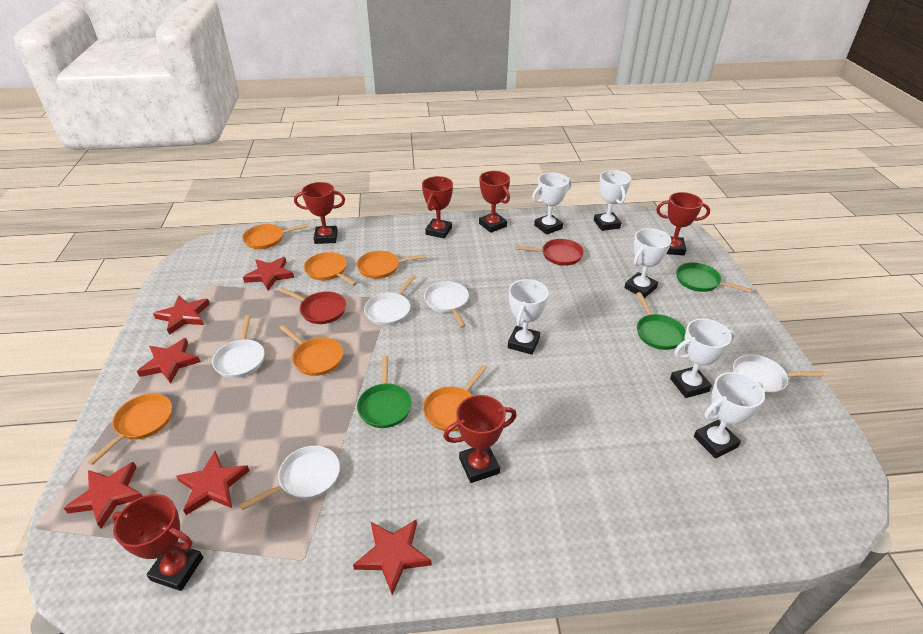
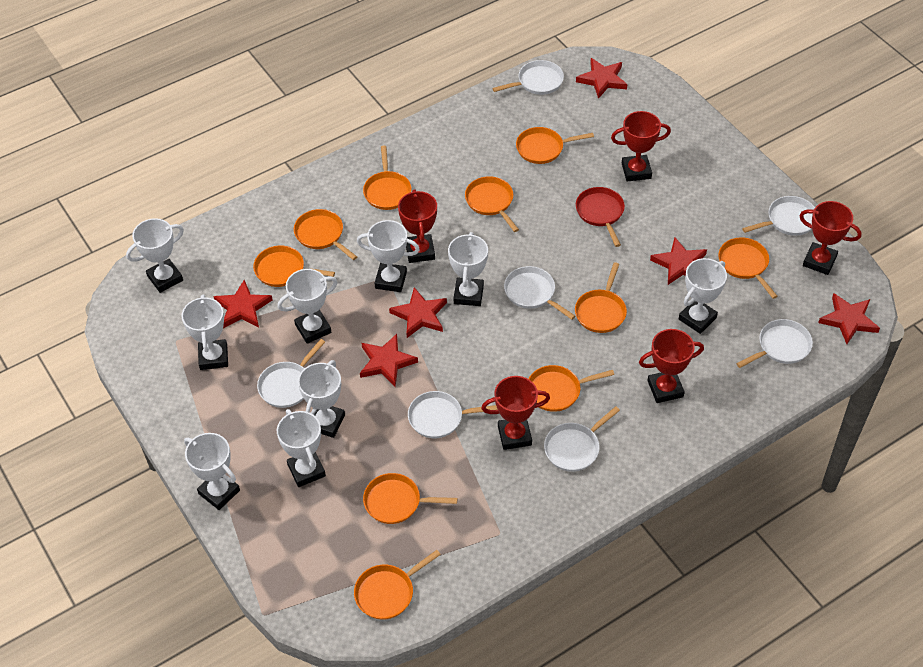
green pan: [357,356,412,428] [636,292,686,350] [676,262,752,293] = 3 -> none = 0
orange pan: [87,393,172,465] [242,224,309,249] [280,325,343,376] [304,252,357,286] [356,251,426,279] [423,365,487,432] = 6 -> [253,246,335,287] [294,209,357,260] [354,550,441,620] [363,146,411,210] [363,473,457,524] [465,176,519,232] [516,127,594,164] [529,365,614,412] [575,262,627,333] [718,238,778,299] = 10
red pan: [278,287,346,324] [515,239,584,266] = 2 -> [576,187,625,247] = 1
red trophy: [112,494,203,591] [294,182,345,244] [422,176,453,238] [443,395,517,483] [479,171,510,233] [656,192,710,256] = 6 -> [398,189,437,263] [481,376,550,450] [611,111,671,182] [639,329,704,403] [799,201,862,275] = 5
white pan: [212,315,265,378] [239,446,340,510] [364,275,416,326] [424,281,469,328] [733,355,825,395] = 5 -> [257,339,325,408] [408,391,498,438] [492,60,564,95] [504,266,576,320] [544,406,620,472] [736,319,813,368] [742,196,815,236] = 7
white trophy: [508,279,549,355] [532,172,572,235] [594,170,631,231] [624,228,671,298] [670,319,735,398] [694,372,765,459] = 6 -> [126,218,184,293] [181,295,228,370] [184,433,240,510] [277,409,326,487] [278,269,338,344] [298,360,345,438] [357,220,420,292] [448,232,488,306] [679,258,727,334] = 9

